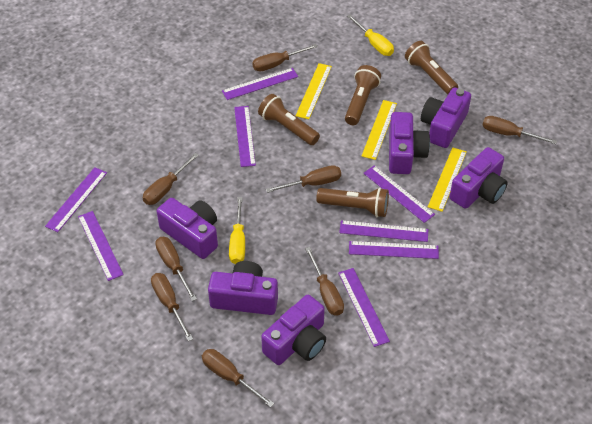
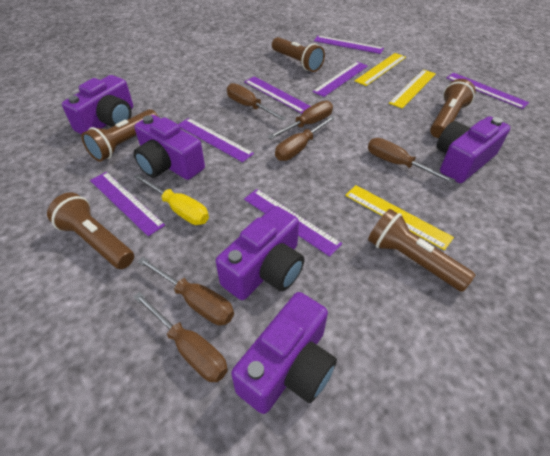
brown flashlight: [258,94,320,145] [316,188,389,217] [345,65,381,125] [405,41,458,94] = 4 -> [47,192,134,269] [81,109,158,162] [272,37,325,72] [368,209,475,292] [430,79,476,138] = 5
brown screwdriver: [143,153,199,205] [151,273,193,341] [155,237,197,301] [202,349,274,407] [252,44,318,72] [266,165,341,193] [305,247,344,316] [482,116,557,144] = 8 -> [133,292,228,382] [137,257,234,325] [227,83,286,121] [268,101,333,139] [275,116,335,161] [368,138,456,183] = 6
purple camera: [157,198,218,259] [208,261,278,315] [261,295,326,365] [389,112,430,174] [421,87,471,148] [449,147,508,209] = 6 -> [62,75,133,134] [134,115,205,180] [216,206,304,300] [231,292,337,414] [436,116,510,183] = 5
purple ruler: [45,167,107,232] [78,211,124,281] [222,68,298,100] [234,106,256,167] [338,268,390,347] [339,220,428,242] [349,241,439,259] [363,166,435,223] = 8 -> [90,172,165,236] [178,118,254,162] [244,76,311,114] [244,189,342,257] [312,62,368,97] [314,36,384,54] [447,73,529,109] = 7
yellow screwdriver: [229,197,245,264] [347,15,394,56] = 2 -> [134,174,209,225] = 1

